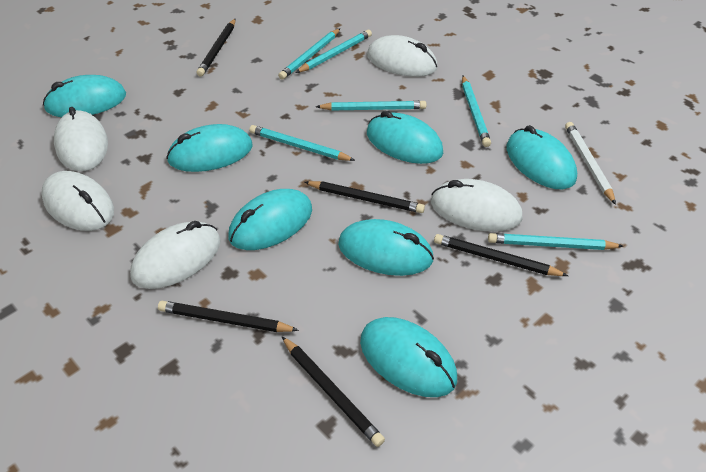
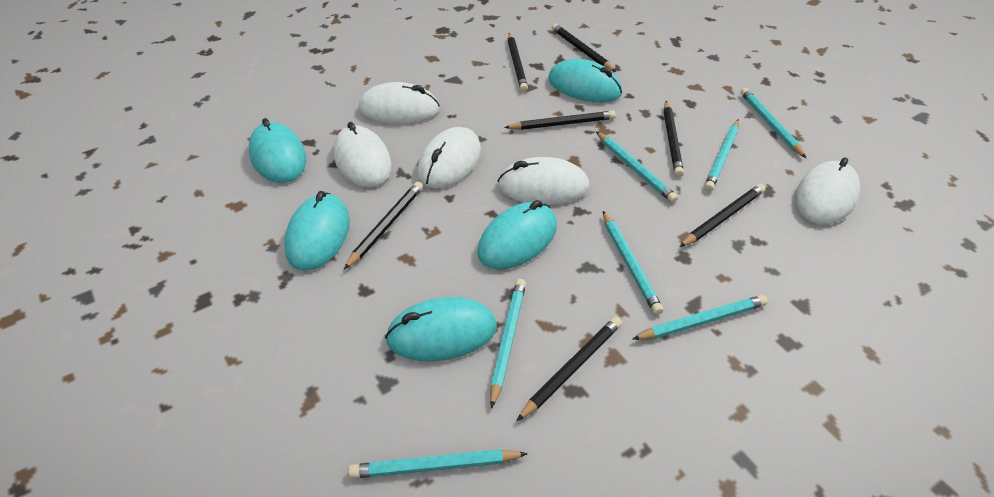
black pencil: [158,301,299,332] [196,18,236,76] [282,336,385,447] [304,181,425,213] [434,234,568,276] = 5 -> [344,182,423,269] [504,111,616,130] [508,33,528,92] [517,317,622,421] [552,23,616,72] [664,101,684,177] [680,184,765,247] = 7
turquoise mouse: [43,75,126,117] [166,124,252,172] [228,189,312,250] [338,219,434,276] [360,317,457,397] [367,111,443,164] [506,125,577,189] = 7 -> [249,118,306,183] [284,191,350,271] [385,297,497,361] [477,200,557,270] [548,59,622,103] = 5
turquoise pencil: [249,125,355,161] [278,28,341,80] [295,30,372,73] [316,101,426,111] [462,76,491,147] [488,233,623,250] = 6 -> [348,449,528,479] [490,279,526,409] [596,131,678,203] [603,211,663,315] [633,295,768,340] [705,119,739,191] [740,88,806,158] = 7
white pencil: [565,122,616,205] = 1 -> none = 0

